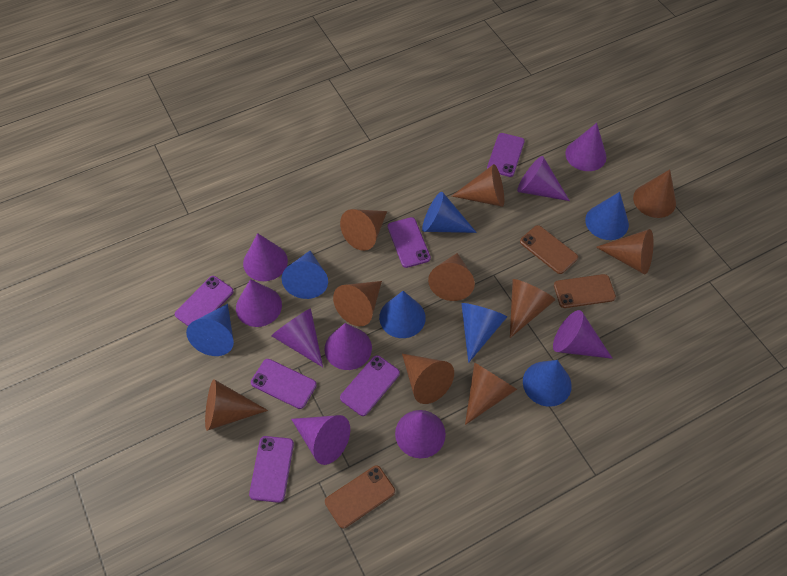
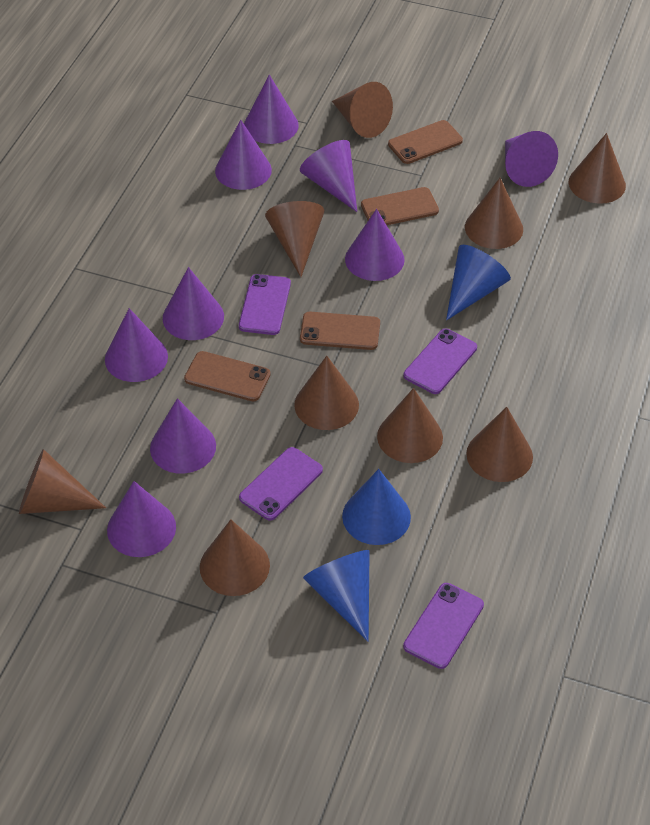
blue cone: [186,304,234,356] [282,251,328,299] [379,291,426,338] [422,192,477,233] [461,303,507,363] [523,360,572,407] [585,192,629,240] = 7 -> [303,550,370,642] [342,469,411,545] [446,245,511,321] = 3
brown cone: [205,380,268,431] [333,281,382,326] [340,209,387,251] [402,354,454,404] [428,253,475,301] [452,164,504,207] [465,362,517,425] [510,279,556,338] [596,229,654,274] [633,170,676,218] = 10 -> [19,449,106,514] [200,519,270,596] [265,201,324,277] [294,356,359,430] [332,82,393,138] [377,388,443,463] [465,178,523,249] [466,407,533,482] [569,133,626,204] = 9
brown phone: [325,466,395,528] [520,225,578,274] [554,274,616,308] = 3 -> [184,351,271,402] [300,312,380,350] [361,187,439,225] [388,120,463,164] = 4
purple phone: [175,276,234,326] [249,436,294,503] [251,359,317,409] [340,355,400,416] [388,217,431,268] [487,133,525,177] = 6 -> [239,274,291,335] [239,447,323,521] [403,583,484,669] [404,329,477,394] = 4

